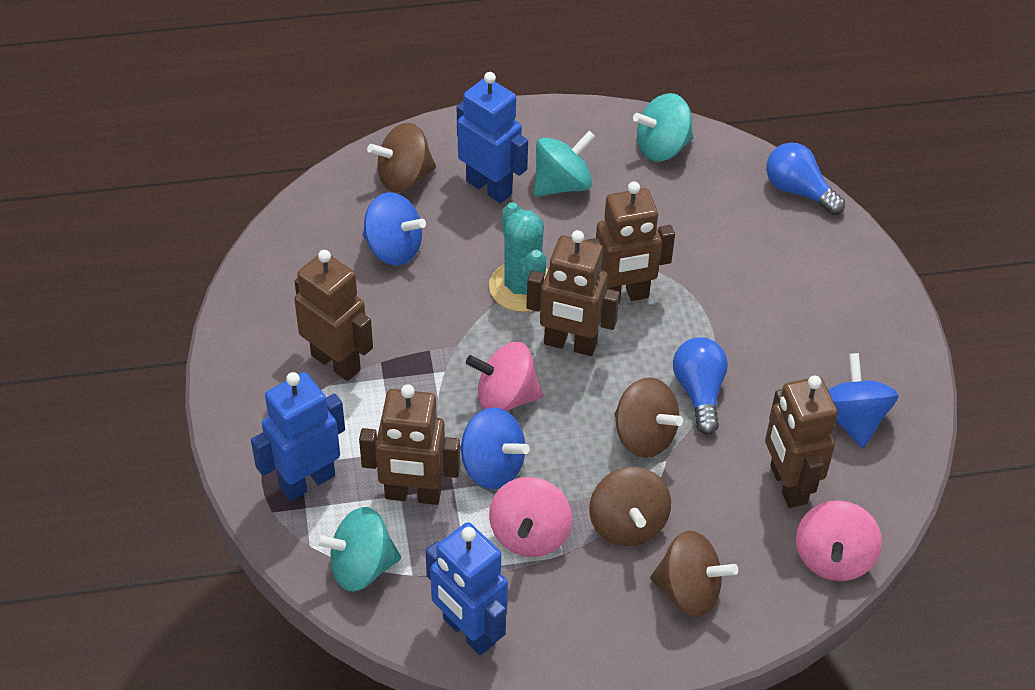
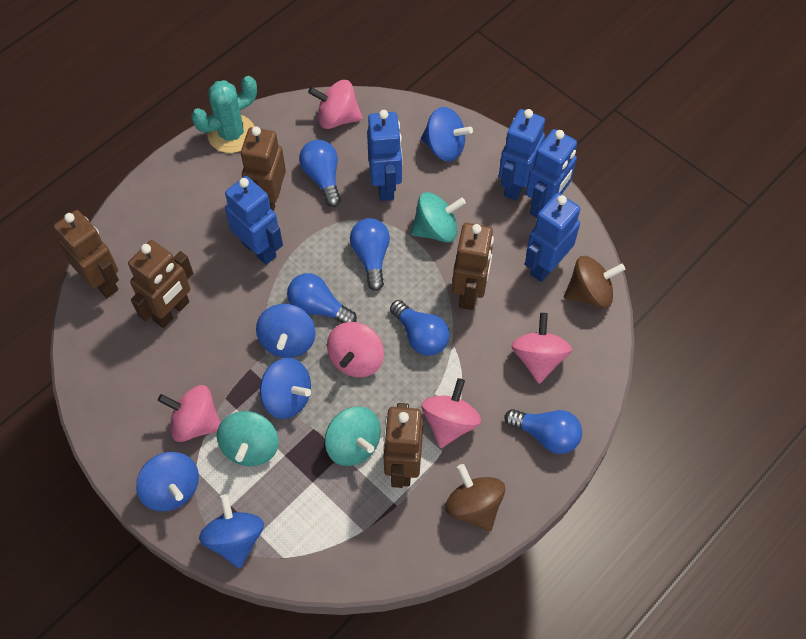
blue light bulb: [673,337,728,435] [766,142,845,215] = 2 -> [287,273,357,323] [299,140,341,207] [350,218,390,291] [390,300,450,356] [505,409,582,454] = 5
blue robot: [251,372,345,501] [426,522,508,655] [457,72,528,203] = 3 -> [225,176,283,265] [367,110,402,201] [499,109,545,201] [525,193,580,282] [526,129,577,218] = 5
blue spinning top: [362,192,426,266] [460,407,530,489] [828,353,899,448] = 3 -> [136,452,199,511] [199,494,264,568] [256,304,316,358] [260,358,311,419] [421,107,473,162] = 5
brown spinning top: [367,123,436,192] [589,467,671,546] [614,377,683,458] [650,531,738,617] = 4 -> [445,464,505,531] [564,256,625,309] = 2
pink spinning top: [466,342,543,411] [489,477,572,557] [796,501,882,581] = 3 -> [158,385,221,442] [308,80,362,129] [327,322,384,377] [421,378,481,448] [511,313,572,384] = 5

